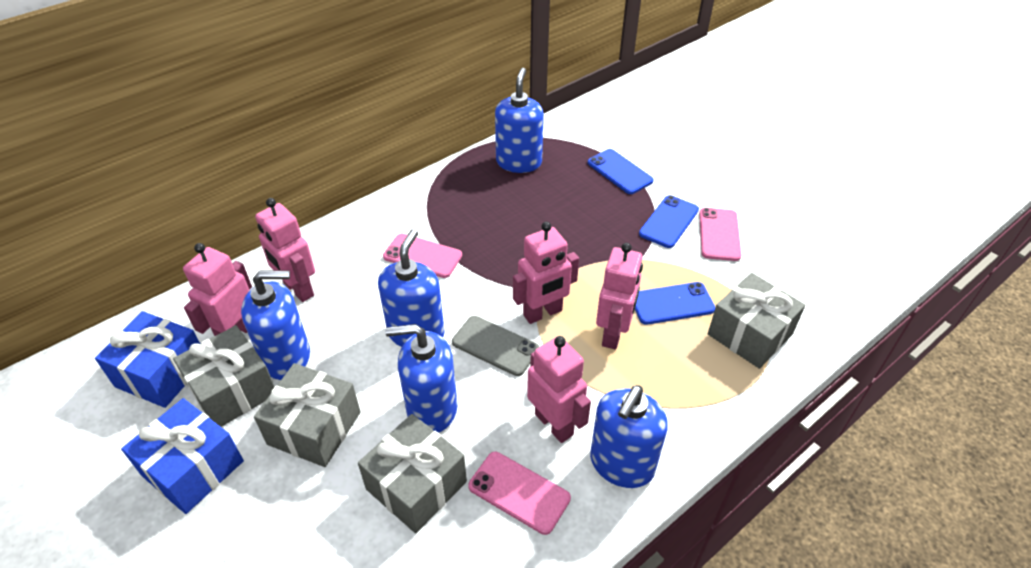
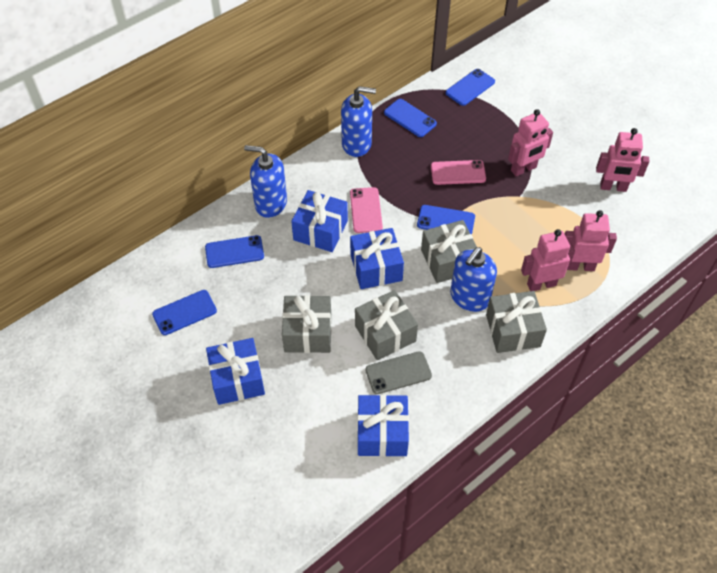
blue gift: [95,311,200,408] [121,398,244,514] = 2 -> [206,338,265,405] [291,190,348,252] [350,228,404,289] [357,395,409,457] = 4
blue phone: [588,149,654,194] [635,282,715,325] [639,195,699,248] = 3 -> [152,290,217,335] [205,235,264,268] [384,99,437,137] [417,205,475,235] [446,69,495,106] = 5
blue soap dispenser: [241,270,310,380] [378,229,445,347] [385,324,457,433] [495,68,544,173] [590,385,668,488] = 5 -> [244,145,287,218] [341,86,376,157] [450,247,497,312] = 3
pink phone: [383,234,462,278] [468,452,571,535] [699,208,741,261] = 3 -> [350,187,383,233] [431,160,486,185] = 2
pink robot: [183,243,252,336] [255,198,315,302] [513,222,579,324] [527,336,591,443] [596,243,643,349] = 5 -> [508,109,553,176] [521,229,575,291] [565,210,617,271] [596,128,650,192] = 4

